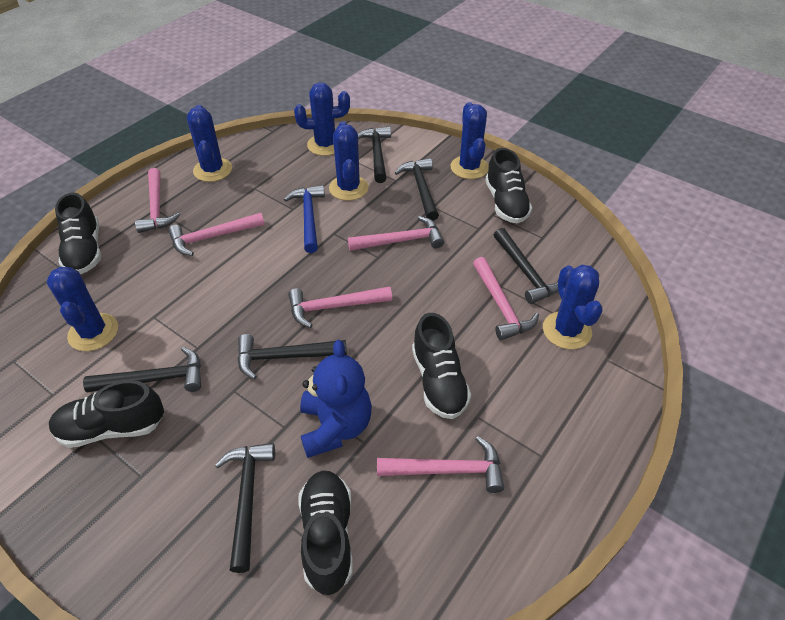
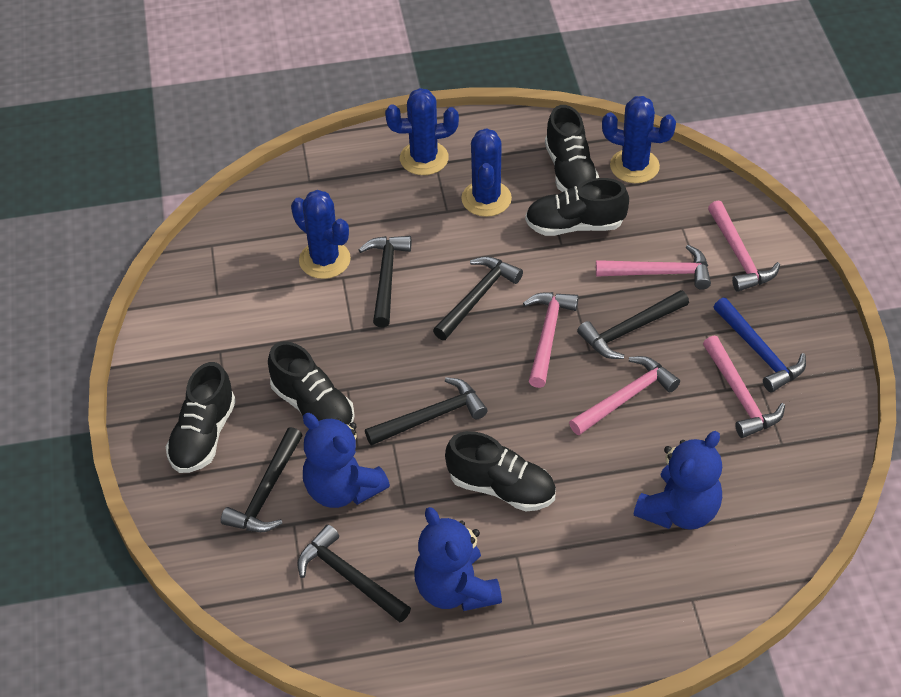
blue cactus: [47,267,118,351] [187,105,232,182] [294,82,350,156] [329,121,369,201] [450,102,489,179] [543,265,603,349] = 6 -> [291,190,351,279] [385,88,459,175] [461,128,512,217] [602,96,676,183] = 4
blue teddy bear: [300,340,372,458] = 1 -> [303,413,390,508] [414,507,502,611] [634,431,722,530] = 3
pink hammer: [135,168,180,233] [168,213,265,256] [288,286,392,328] [348,216,444,251] [377,436,504,493] [473,257,539,340] = 6 -> [523,292,579,388] [569,356,680,435] [596,245,711,290] [703,336,785,438] [708,200,780,292] = 5

